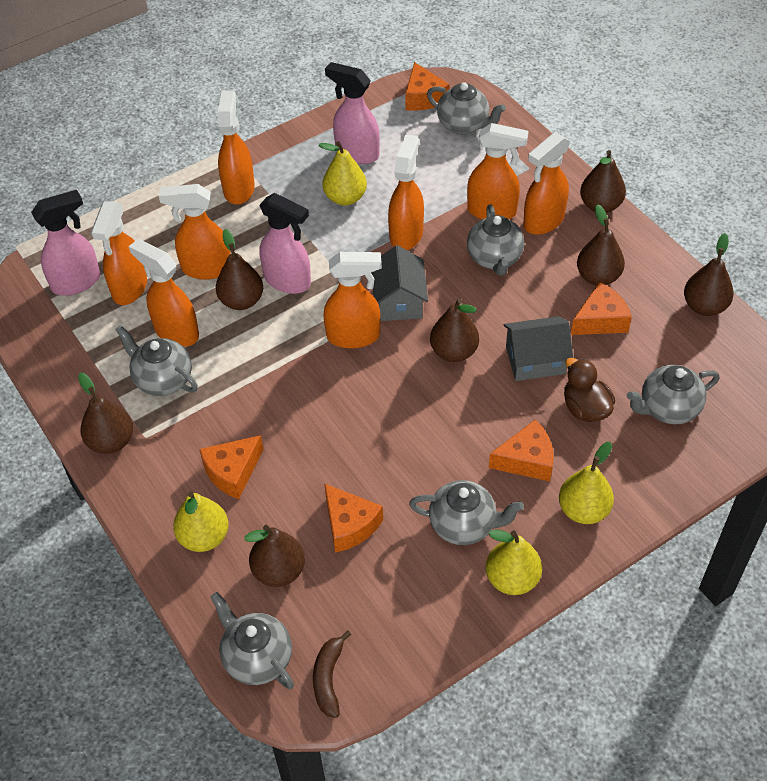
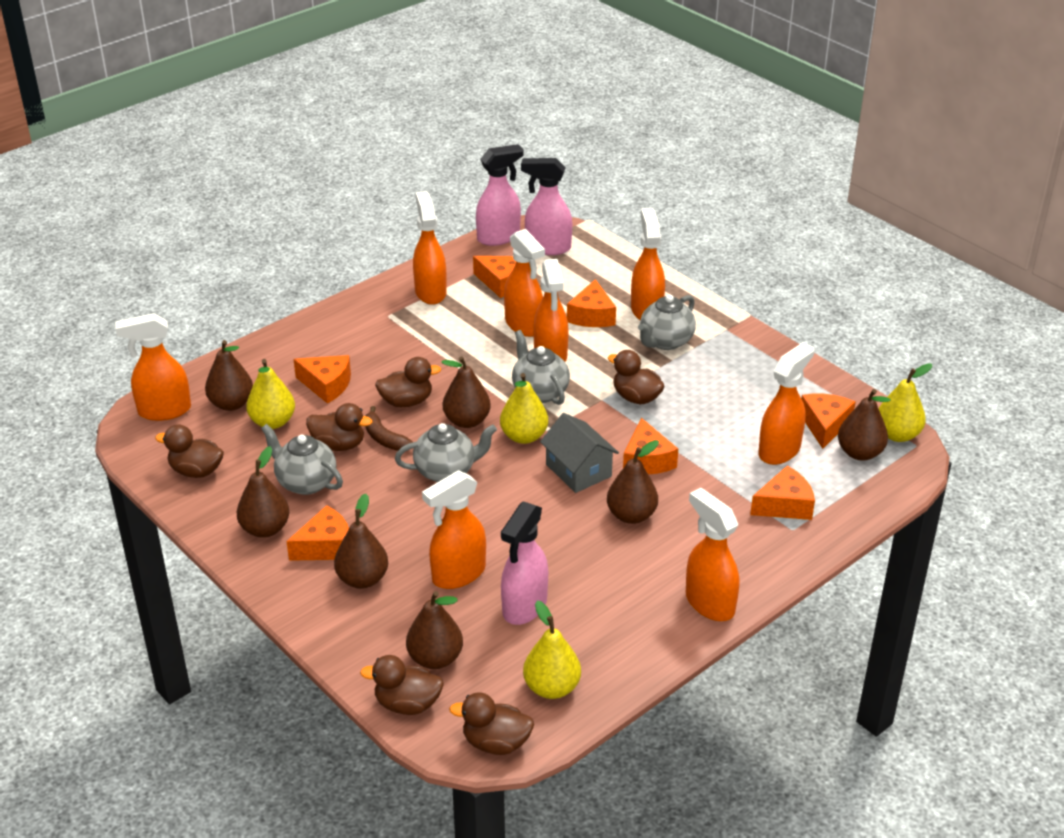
brown duck: [564,358,615,422] = 1 -> [155,424,224,478] [306,403,373,451] [360,655,444,715] [375,357,441,407] [449,692,534,755] [608,350,665,404] = 6
grey house: [372,245,428,321] [504,316,573,381] = 2 -> [540,413,619,493] = 1
grey teapot: [115,325,198,396] [210,592,294,689] [409,480,524,545] [427,82,506,134] [467,205,524,276] [627,365,719,424] = 6 -> [261,424,343,495] [395,423,497,482] [512,330,570,405] [638,294,696,350] = 4
orange cheese: [199,435,264,499] [324,484,383,553] [405,62,450,111] [489,420,554,481] [571,282,632,335] = 5 -> [286,505,349,561] [294,355,351,404] [473,256,516,298] [567,279,616,327] [623,418,678,474] [750,465,815,520] [801,394,856,449] = 7

